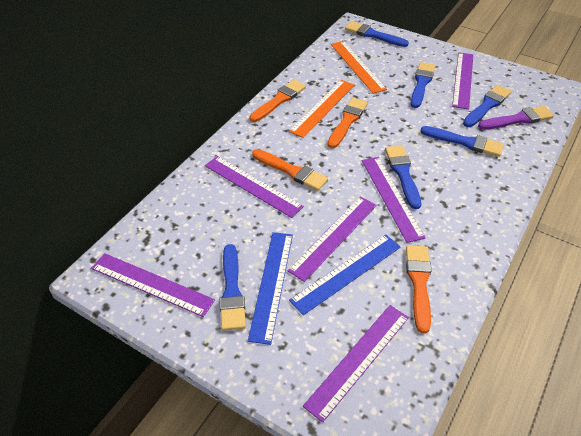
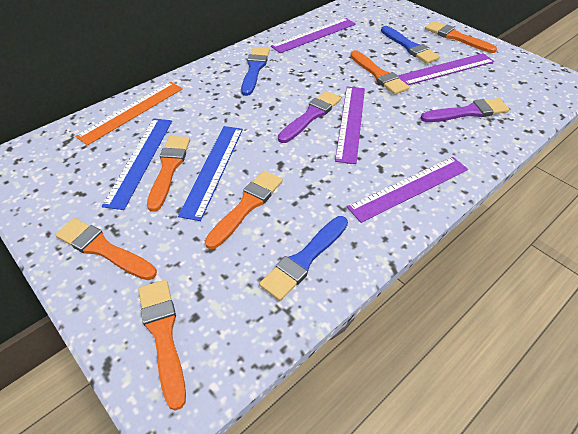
blue brush: [220,244,246,331] [345,21,409,47] [385,145,421,209] [410,62,435,108] [420,126,504,157] [463,85,511,127] = 6 -> [241,47,270,96] [259,216,348,301] [381,26,440,64] = 3
orange brush: [249,80,306,122] [252,149,328,191] [328,98,368,148] [406,245,431,334] = 4 -> [55,218,157,280] [138,280,186,411] [147,136,190,212] [205,171,283,249] [350,50,409,95] [425,21,497,53] = 6
orange ruler: [289,80,355,138] [331,41,387,94] = 2 -> [75,82,183,145] = 1
purple brush: [478,106,554,130] = 1 -> [278,91,341,143] [420,98,510,122] = 2
purple ruler: [91,253,215,317] [205,156,304,218] [287,196,377,282] [303,305,409,423] [362,157,426,243] [452,52,473,110] = 6 -> [271,18,356,53] [335,87,365,164] [347,157,468,223] [397,53,494,85] = 4

